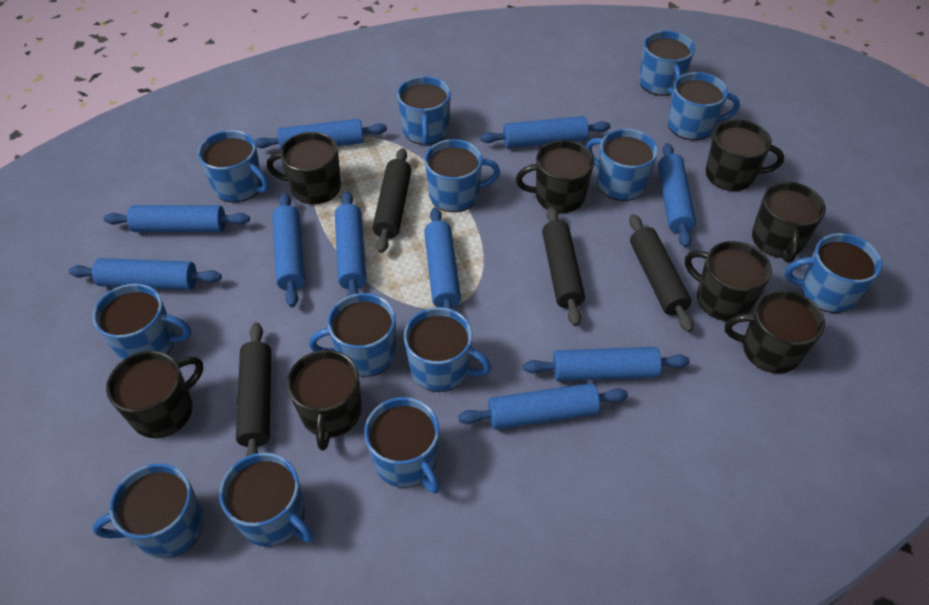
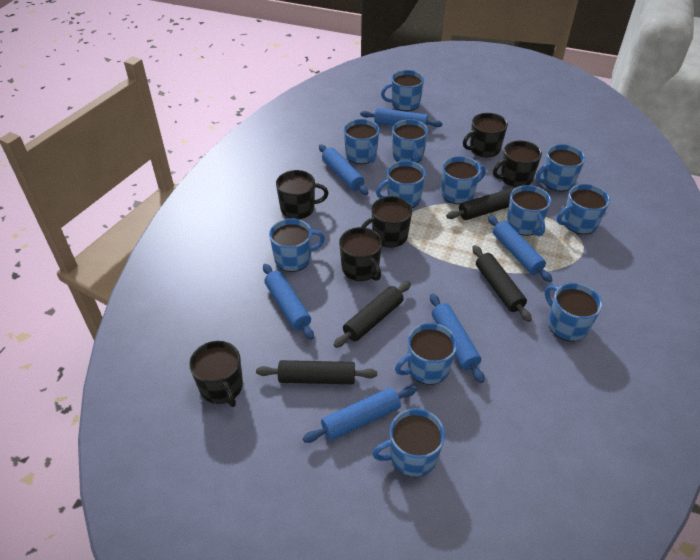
black mug: [106,351,203,438] [267,132,341,204] [287,350,362,450] [516,140,594,213] [685,241,772,321] [706,119,784,191] [725,290,825,374] [752,182,826,262] = 8 -> [189,341,243,407] [276,170,328,219] [339,227,382,281] [361,196,412,248] [463,113,508,157] [493,141,542,187] = 6
blue mug: [93,283,191,361] [93,463,204,559] [198,130,269,203] [219,452,314,547] [309,293,396,377] [364,397,440,494] [397,76,451,146] [404,307,492,392] [425,139,500,212] [586,129,658,201] [639,31,695,96] [668,72,740,140] [785,233,882,313] = 13 -> [269,219,325,272] [344,119,380,164] [372,409,445,477] [376,161,426,208] [381,70,424,111] [392,119,428,163] [395,323,457,385] [441,156,486,204] [507,185,551,237] [536,144,585,191] [545,283,602,341] [557,184,610,234] = 12
blue rolling pin: [69,258,222,290] [104,205,250,232] [255,119,387,150] [272,193,305,307] [335,191,367,296] [424,207,461,310] [458,383,628,430] [480,116,610,148] [523,347,690,381] [658,143,696,248] = 10 -> [263,264,314,340] [303,386,417,443] [319,144,369,195] [360,108,442,127] [430,293,484,383] [488,215,552,282] = 6

